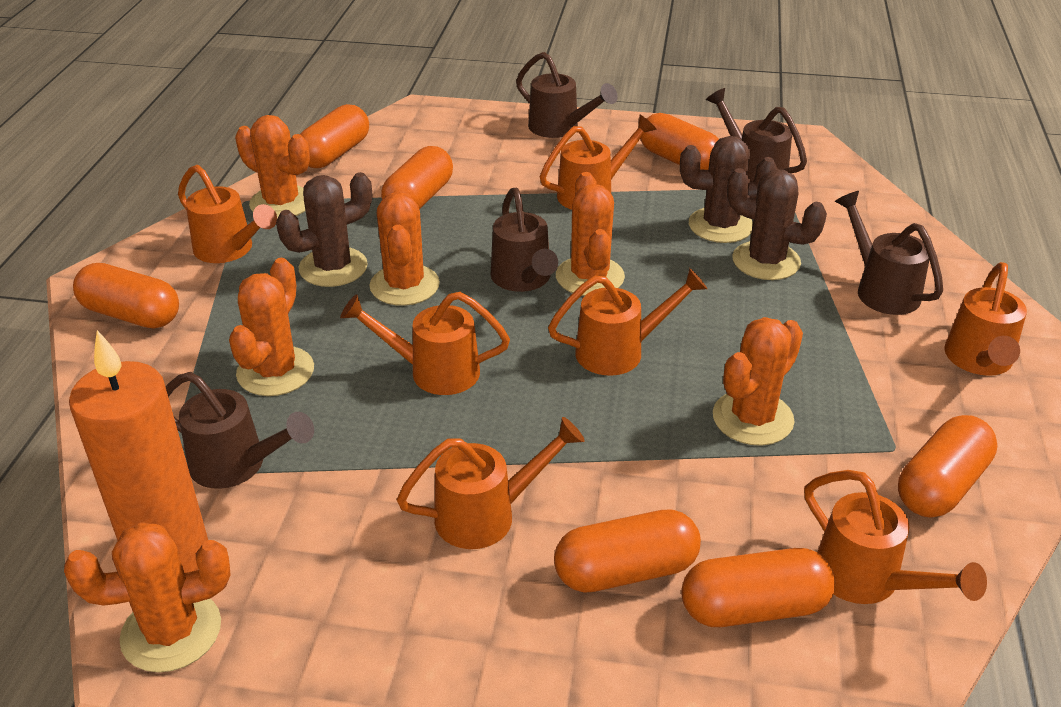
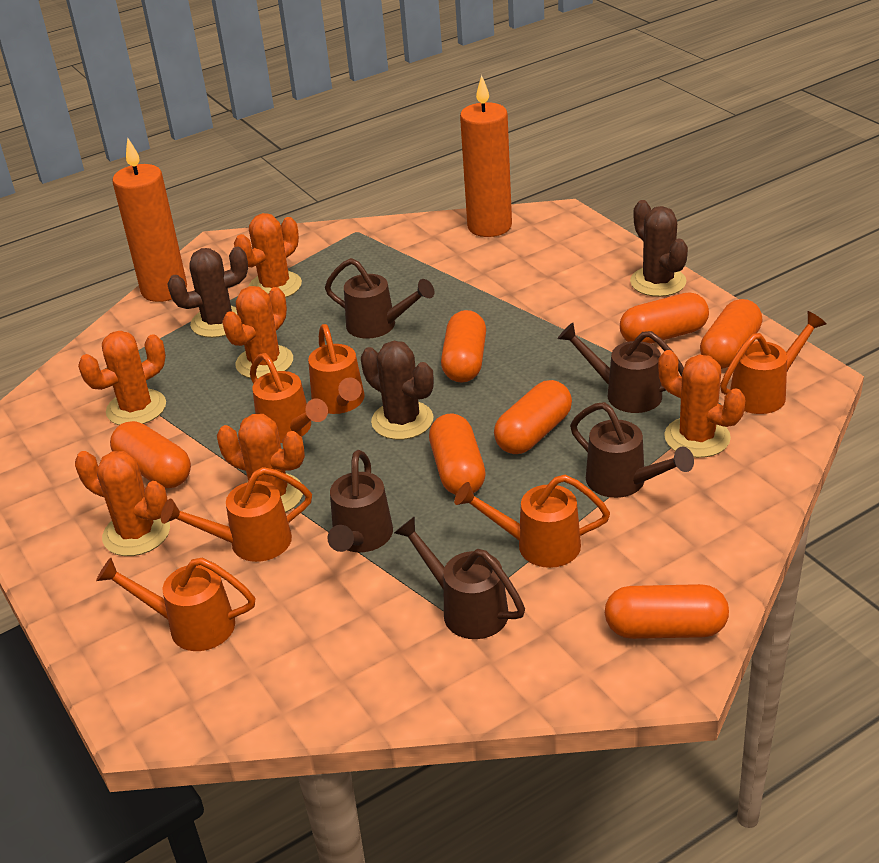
orange candle: [69,330,208,573] = 1 -> [112,138,187,302] [460,75,512,237] = 2
orange watering can: [178,165,277,263] [340,292,510,395] [396,417,585,549] [540,115,657,210] [548,268,707,376] [804,470,987,604] [944,262,1027,376] = 7 -> [96,558,255,651] [161,467,312,562] [250,353,328,443] [308,324,365,414] [454,475,610,568] [720,311,827,414] = 6

